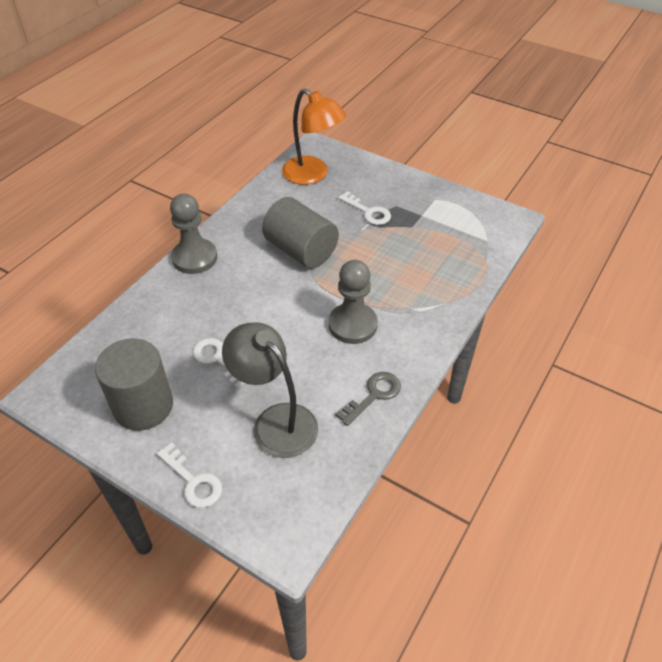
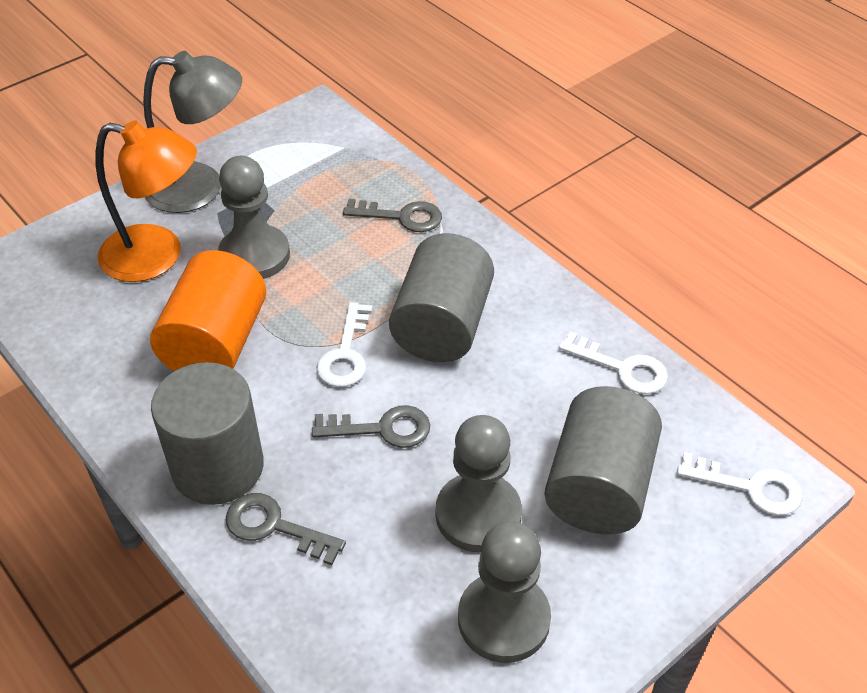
grey cylinder: [95,338,173,431] [262,197,339,268] = 2 -> [151,362,264,505] [389,233,494,362] [544,386,662,534] = 3
grey key: [335,372,401,426] = 1 -> [226,493,346,565] [312,405,430,448] [343,199,442,232] = 3
grey pawn: [170,194,217,274] [329,260,378,344] = 2 -> [218,156,290,279] [436,415,522,552] [458,521,551,663] = 3
orange cylinder: none = 0 -> [150,250,266,371] = 1

